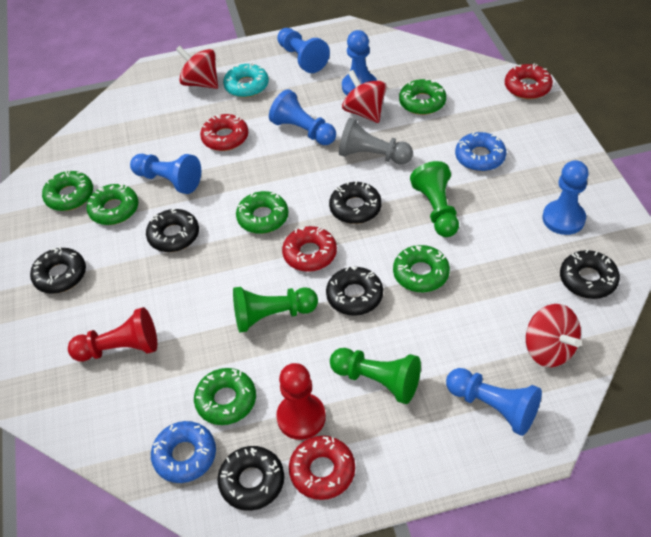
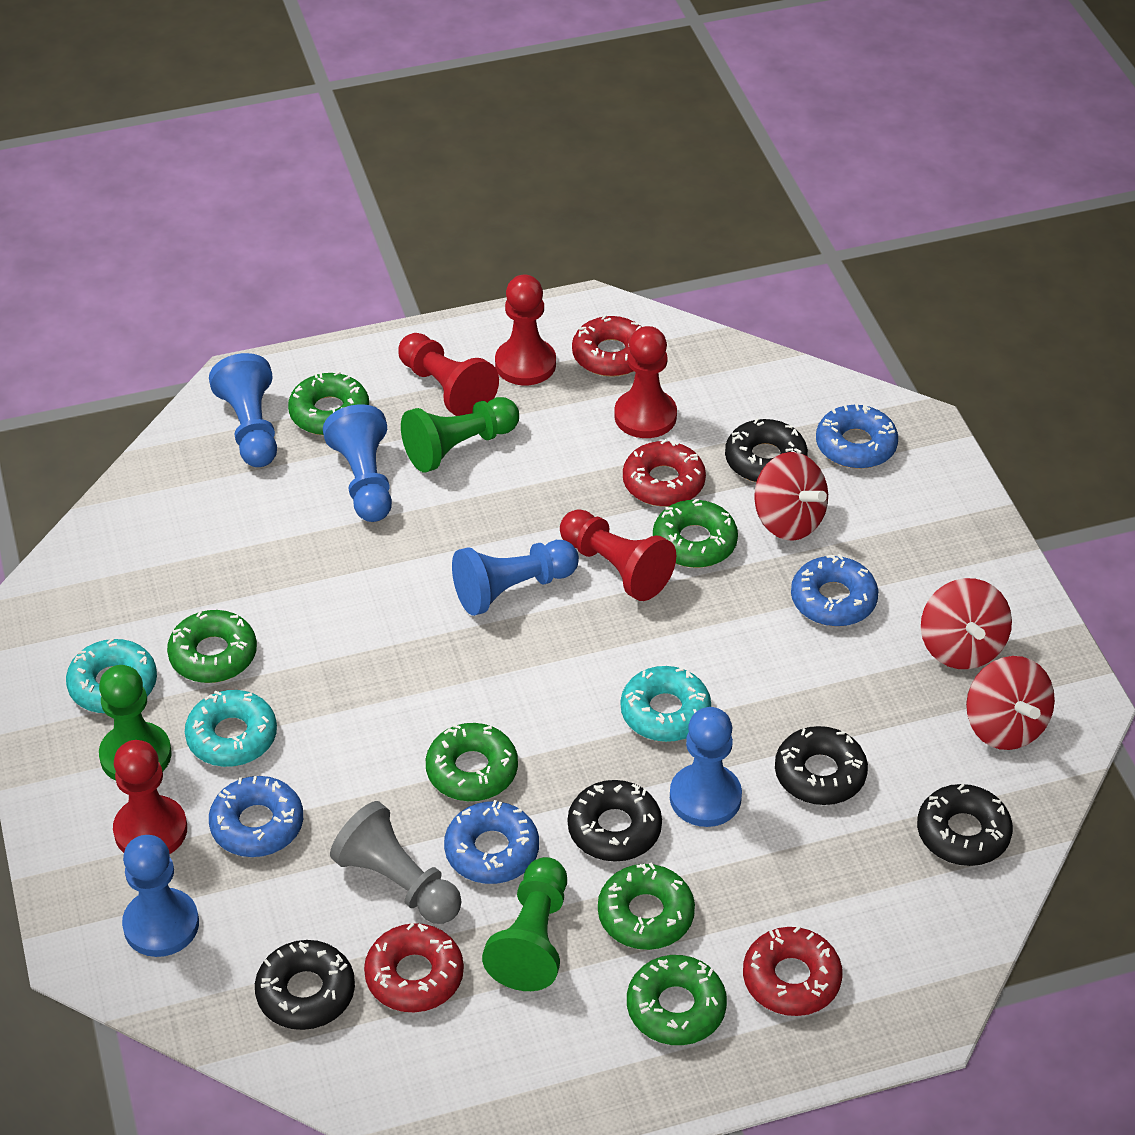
black donut: [30,246,86,294] [146,208,199,252] [217,446,284,511] [326,267,383,316] [329,181,382,224] [560,249,620,299] = 6 -> [255,940,355,1030] [568,780,662,862] [725,418,808,482] [775,726,868,805] [917,783,1013,866] = 5
blue donut: [151,421,216,483] [455,132,506,171] = 2 -> [209,776,303,857] [444,800,539,884] [791,554,878,627] [816,404,898,469] = 4
blue pawn: [130,154,201,194] [269,89,336,145] [277,28,330,73] [342,30,377,95] [446,368,542,436] [543,160,589,235] = 6 -> [122,835,199,957] [209,353,277,467] [323,404,392,522] [452,540,579,616] [670,707,742,827] = 5
red pawn: [68,307,157,361] [276,363,326,440] = 2 -> [113,740,187,854] [398,333,499,416] [495,275,556,385] [560,509,676,601] [614,326,677,438] = 5
turquoise donut: [223,63,269,98] = 1 -> [66,638,157,713] [185,690,277,767] [620,666,711,742] = 3

